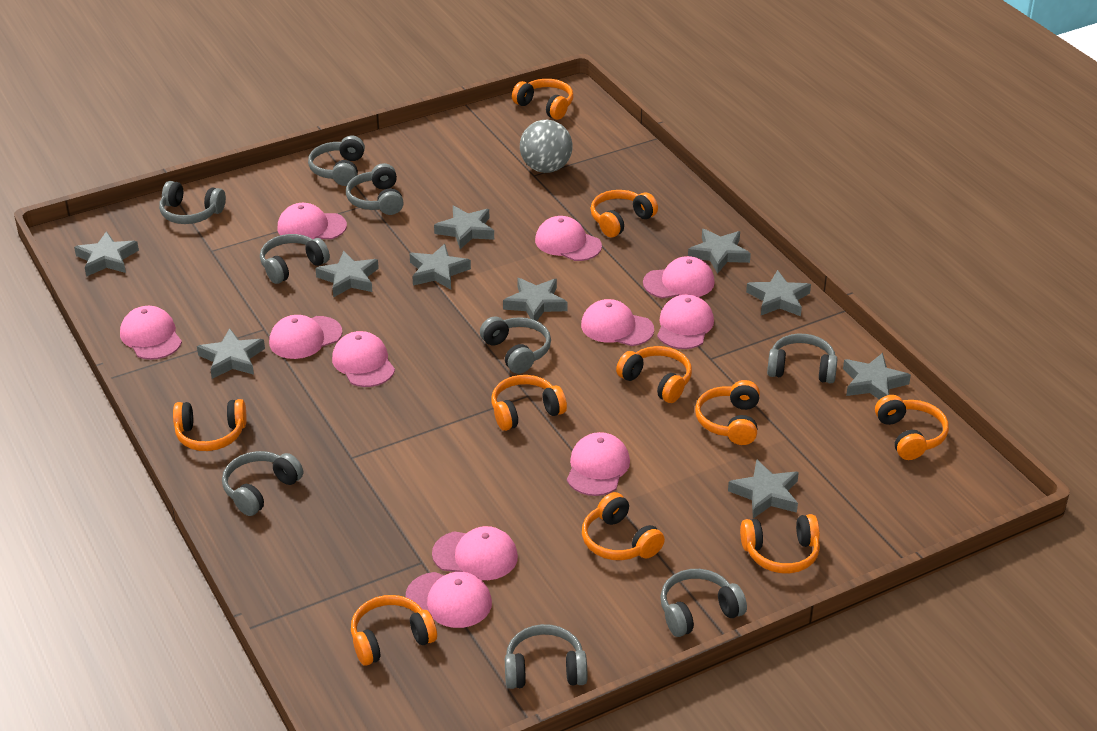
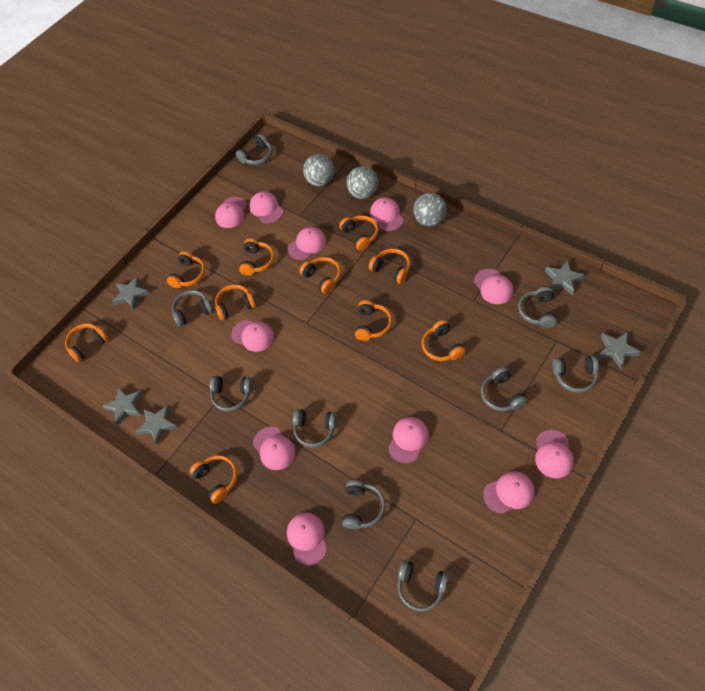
grey ball: [520,120,572,173] = 1 -> [303,154,334,186] [347,166,379,199] [413,193,447,227] = 3
grey star: [74,231,139,277] [197,328,265,379] [315,251,379,298] [409,244,471,289] [434,206,494,249] [503,278,567,321] [688,229,751,274] [728,459,799,518] [746,270,811,316] [843,353,911,400] = 10 -> [102,387,143,426] [112,276,150,310] [135,405,178,445] [545,260,585,295] [597,332,641,370] = 5

